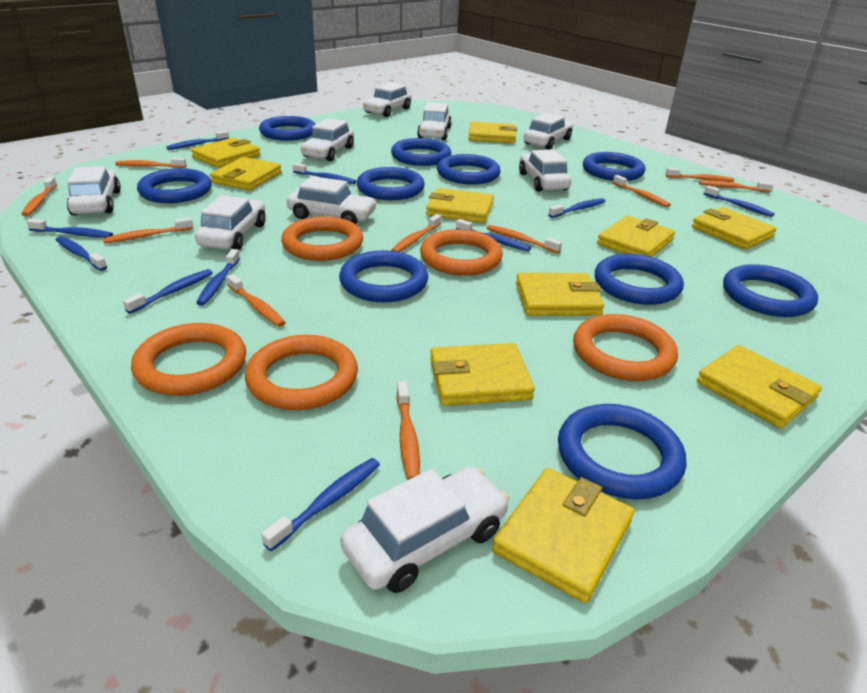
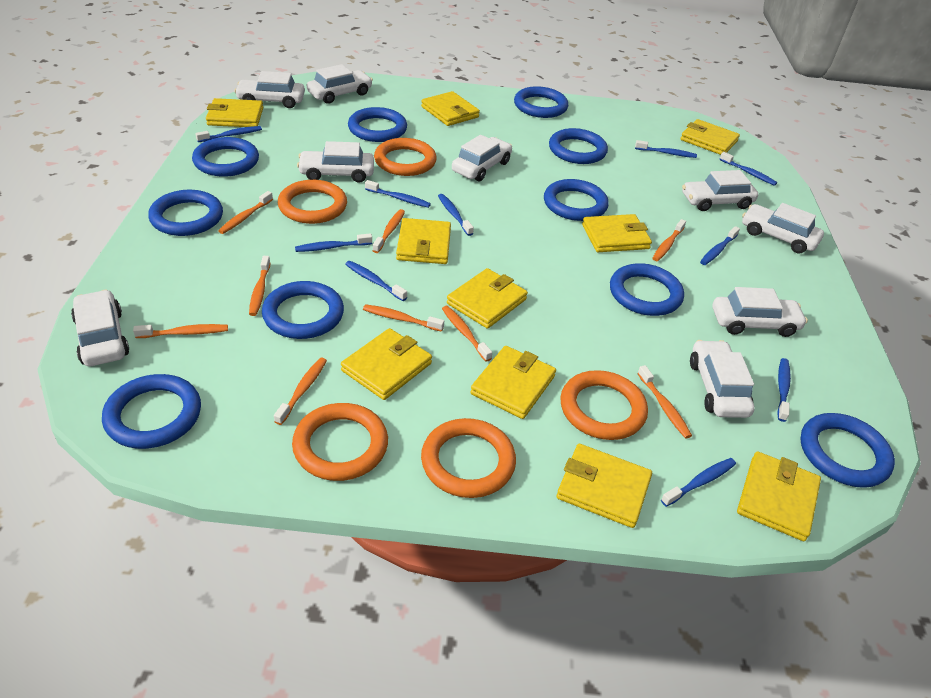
orange toothbrush: [21,177,57,216] [102,217,193,244] [115,158,187,168] [226,274,286,327] [391,214,442,252] [397,381,420,480] [487,225,562,253] [613,175,671,207] [666,168,734,182] [699,180,773,193] = 10 -> [133,324,228,338] [218,191,273,234] [249,256,270,316] [274,358,327,425] [363,304,444,332] [372,209,405,253] [442,306,492,362] [637,365,692,438] [652,219,686,261] = 9

